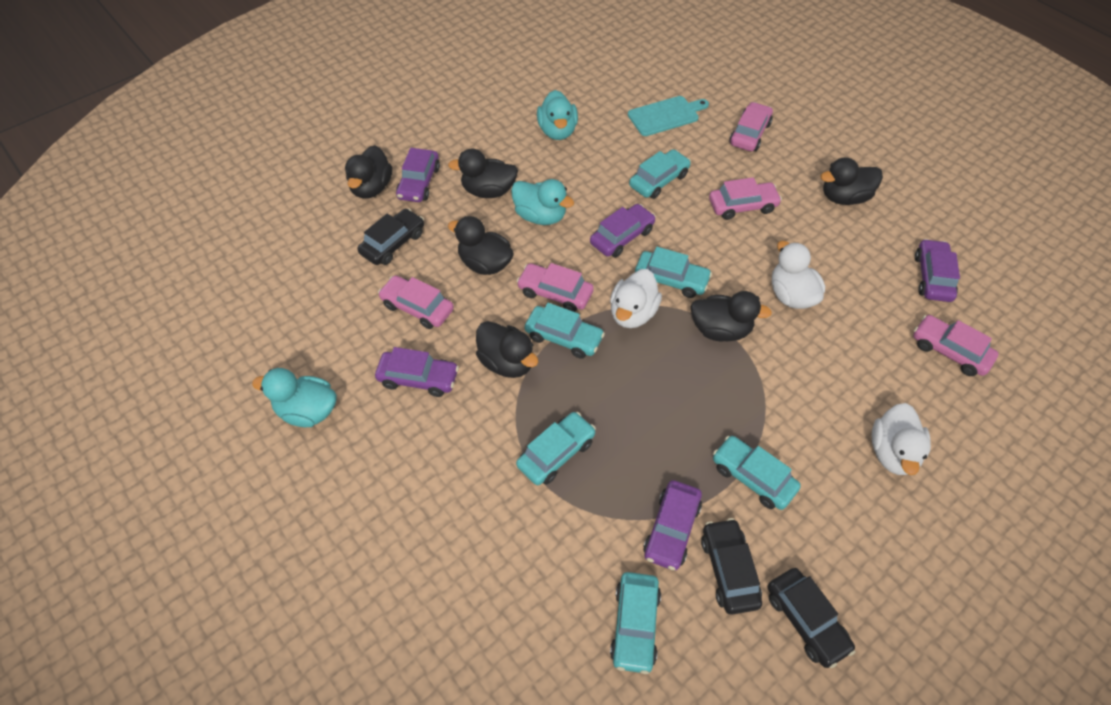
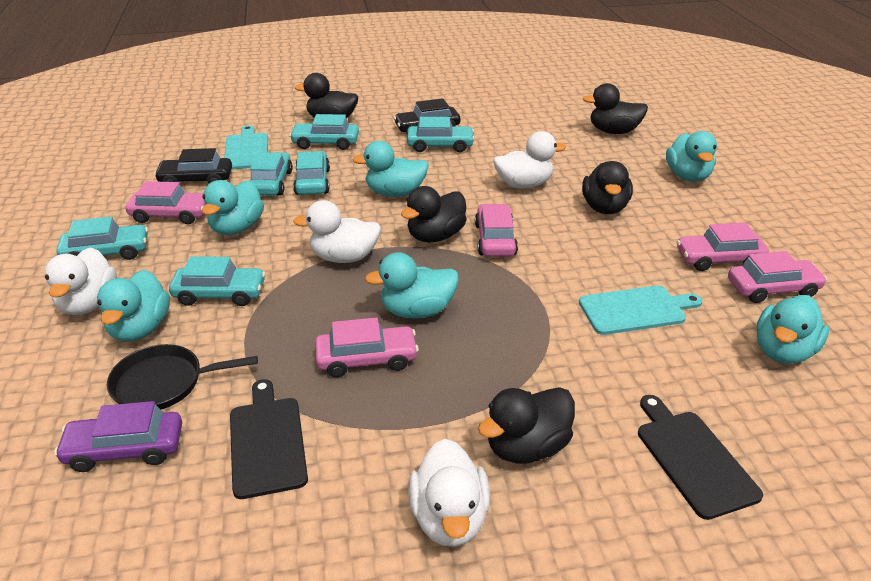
black car: [357,208,424,265] [701,518,762,614] [768,568,855,668] = 3 -> [154,148,232,184] [394,98,461,133] = 2
black cutting board: none = 0 -> [230,379,308,499] [638,395,763,520] = 2
black duck: [345,145,392,199] [448,148,518,198] [448,216,514,275] [476,321,538,378] [691,291,772,341] [820,157,883,205] = 6 -> [295,73,359,118] [401,186,467,242] [478,387,575,464] [582,161,633,214] [583,83,648,134] = 5
black pan: none = 0 -> [107,344,258,410] = 1
purple car: [375,347,459,397] [396,148,440,202] [590,204,656,257] [643,480,702,570] [915,239,960,302] = 5 -> [54,401,182,472] = 1
turquoise cutting board: [628,96,709,136] = 1 -> [224,125,268,170] [579,285,703,335] = 2
turquoise duck: [252,368,337,427] [511,179,574,225] [537,90,578,140] = 3 -> [97,270,170,342] [202,180,264,235] [352,141,429,197] [365,252,459,319] [666,131,717,182] [756,295,829,364] = 6
white duck: [610,269,662,328] [772,241,825,309] [872,403,931,475] = 3 -> [45,247,117,315] [293,200,381,263] [408,439,490,547] [493,131,566,189] = 4

